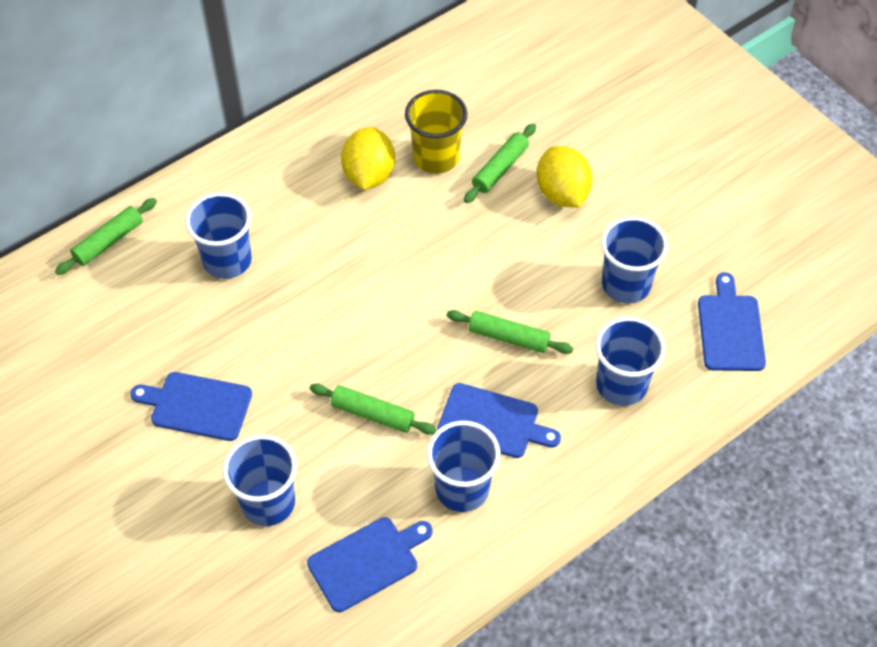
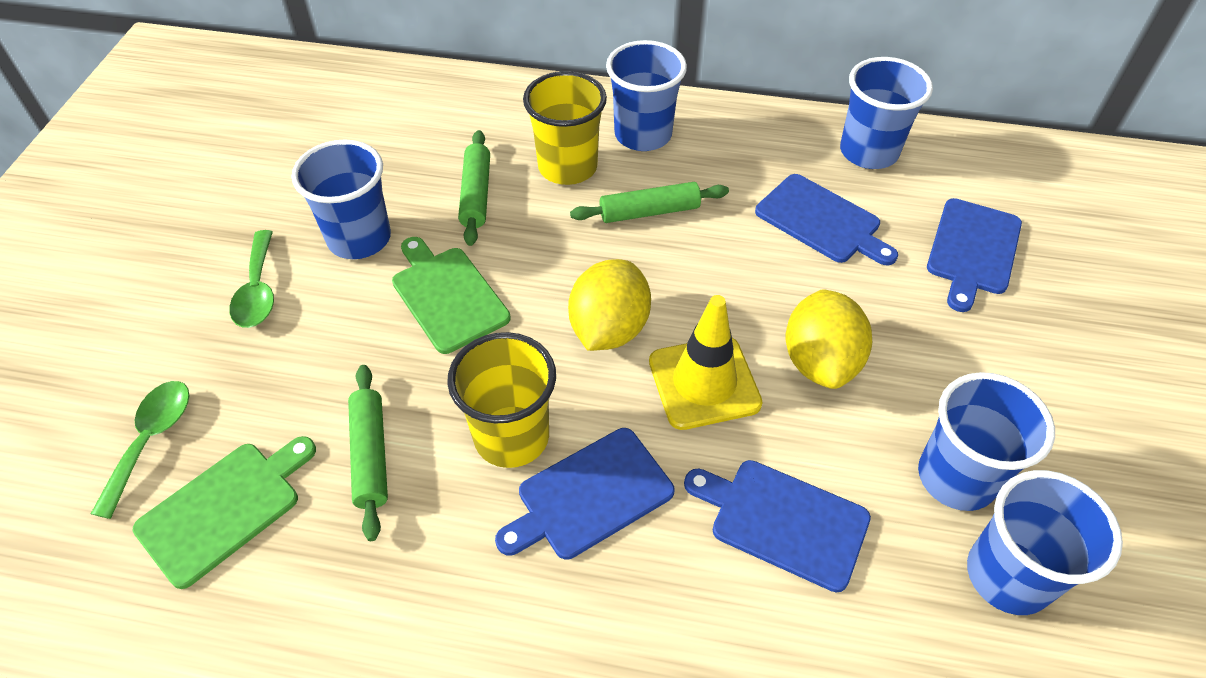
green cutting board: none = 0 -> [132,436,316,589] [392,237,511,354] = 2
green rolling pin: [55,198,157,275] [310,383,437,435] [447,310,573,354] [464,123,536,203] = 4 -> [348,365,388,541] [458,130,490,246] [570,182,729,223] = 3
green spoon: none = 0 -> [91,381,190,519] [229,230,274,328] = 2
yellow cup: [405,90,468,174] = 1 -> [447,332,556,468] [523,71,607,185] = 2
yellow traffic cone: none = 0 -> [649,295,763,430] = 1

